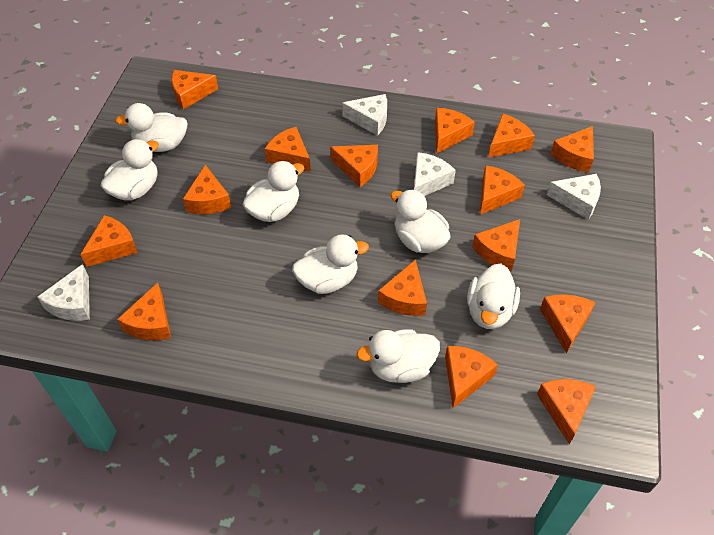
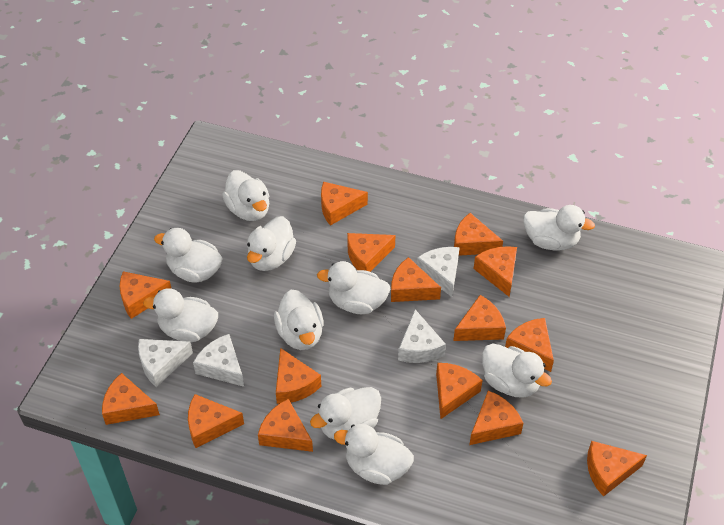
white duck: [101,139,159,200] [115,103,188,152] [242,161,304,222] [292,234,369,294] [356,329,440,383] [391,189,450,253] [467,264,520,329] = 7 -> [143,288,218,342] [154,228,223,283] [222,170,269,221] [247,216,296,271] [274,290,324,350] [310,387,381,440] [317,261,391,314] [334,424,414,485] [482,343,552,398] [523,205,595,251] = 10

